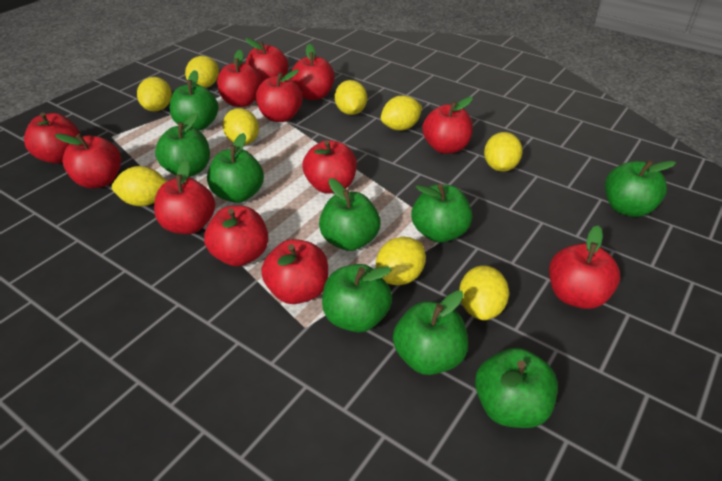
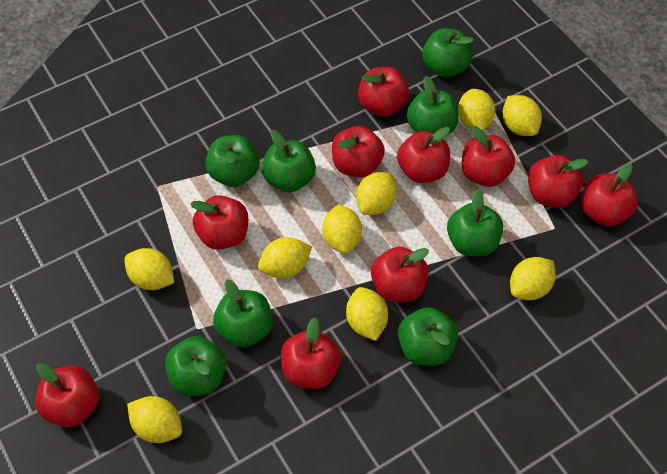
green apple: [155,113,210,177] [170,70,218,131] [207,133,264,203] [319,178,380,251] [322,264,392,332] [393,291,468,375] [412,184,472,243] [475,348,558,428] [605,160,676,217] = 9 -> [165,336,227,396] [205,135,259,187] [213,279,273,348] [262,130,316,192] [398,307,458,366] [407,76,459,134] [422,28,474,77] [447,189,503,256] = 8
red apple: [24,112,80,164] [55,133,121,189] [154,160,215,234] [204,206,268,267] [217,49,262,107] [245,38,288,82] [256,69,303,122] [261,239,328,304] [291,43,335,100] [302,140,357,194] [423,97,473,154] [549,226,620,309] = 12 -> [35,363,99,427] [190,195,248,250] [281,318,341,389] [332,126,385,178] [358,67,409,117] [371,247,429,302] [397,127,450,183] [462,126,515,187] [528,155,589,208] [581,163,638,226] = 10

